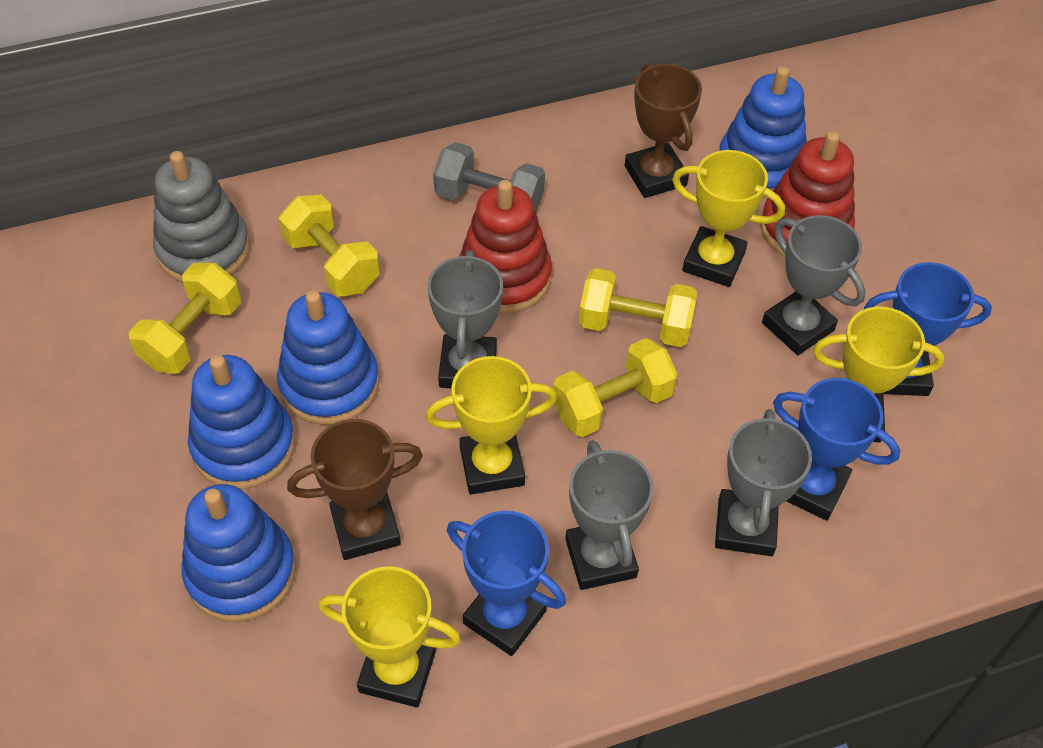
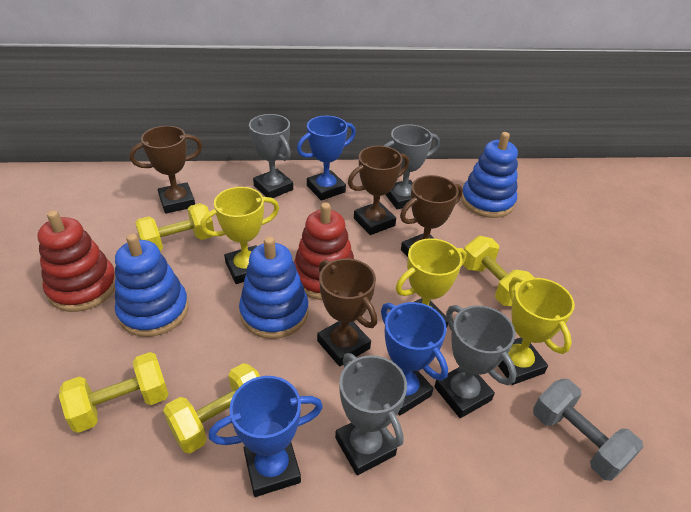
blue stacking toy: [181,484,296,622] [188,355,295,489] [277,290,379,425] [719,66,807,198] = 4 -> [115,234,189,337] [239,236,309,339] [461,132,518,218] = 3
brown trophy: [287,419,423,560] [625,63,702,198] = 2 -> [129,126,202,214] [317,258,377,366] [348,146,409,235] [400,175,463,257] = 4
grey stacking toy: [153,151,250,283] = 1 -> none = 0
yellow trophy: [318,566,461,707] [426,356,557,494] [672,150,785,287] [813,307,944,442] = 4 -> [200,187,279,284] [396,238,466,327] [498,276,575,385] = 3

